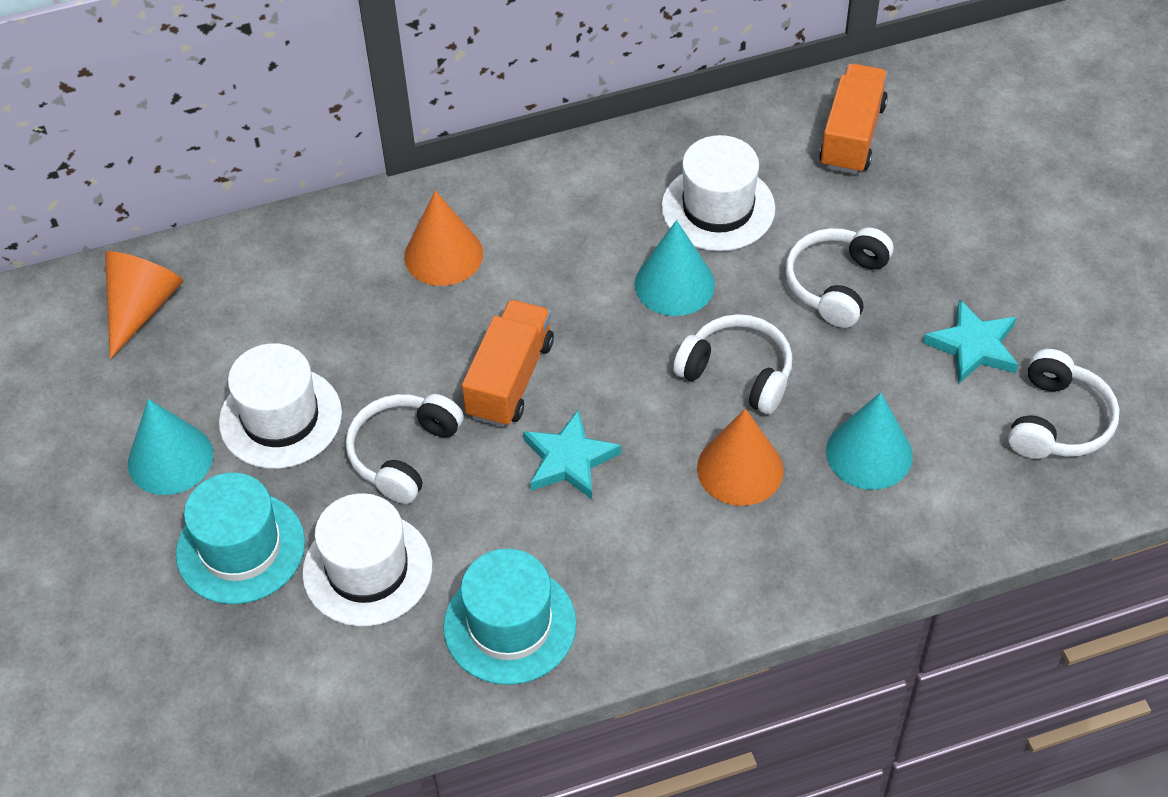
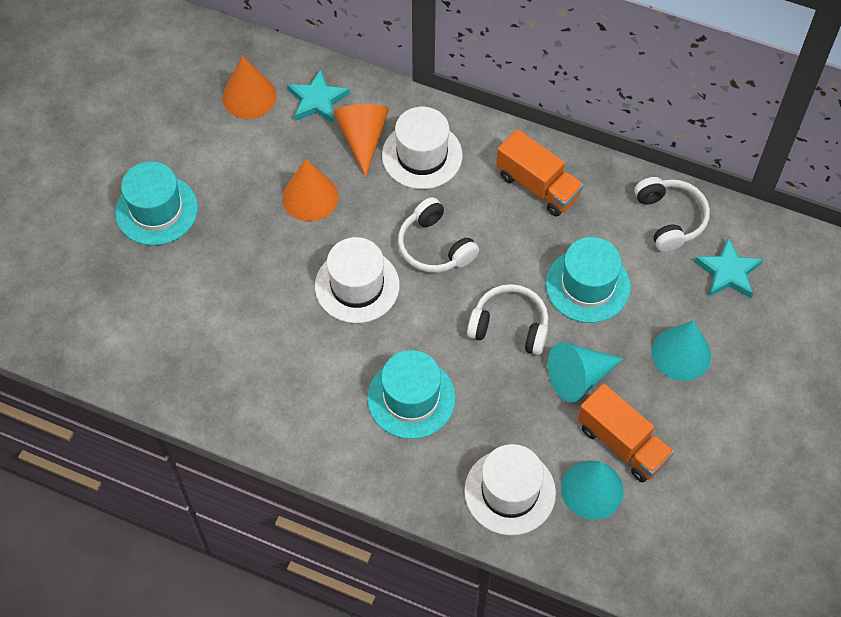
turquoise hat: [176,472,305,604] [443,549,577,685] = 2 -> [115,161,198,246] [367,350,456,439] [546,237,631,323] = 3
white headphones: [346,394,463,504] [673,314,793,414] [786,227,894,328] [1008,349,1119,459] = 4 -> [398,197,479,273] [467,284,548,355] [635,177,710,252] = 3

